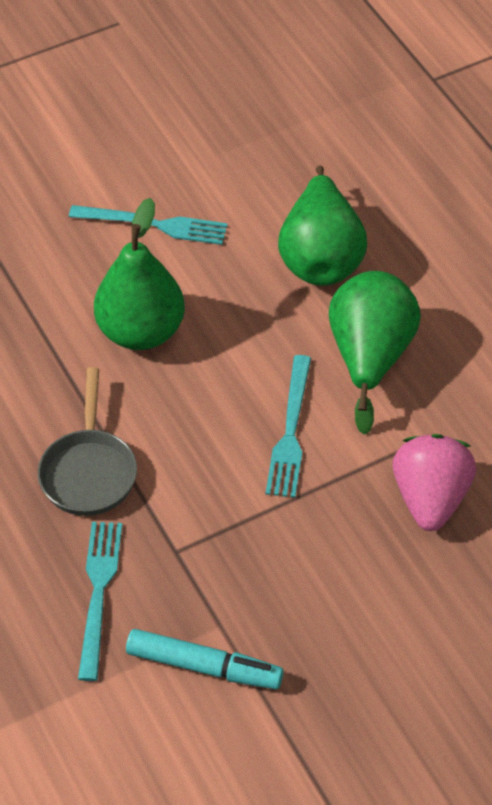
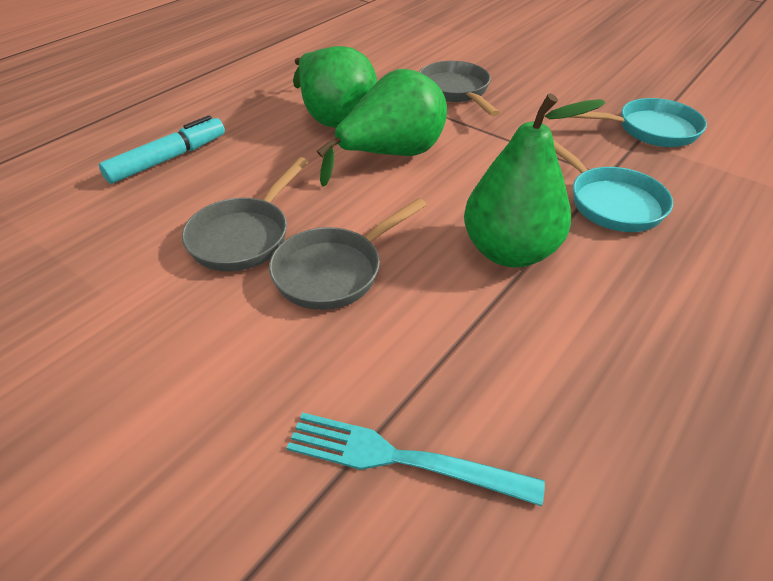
grey pan: [38,367,137,516] = 1 -> [182,157,308,271] [269,198,427,310] [419,61,500,116] = 3
pink strawberry: [392,434,476,531] = 1 -> none = 0
turquoise fork: [69,205,228,245] [78,522,122,681] [265,355,311,498] = 3 -> [287,412,545,506] = 1
turquoise pan: none = 0 -> [553,140,673,232] [567,98,707,147] = 2

